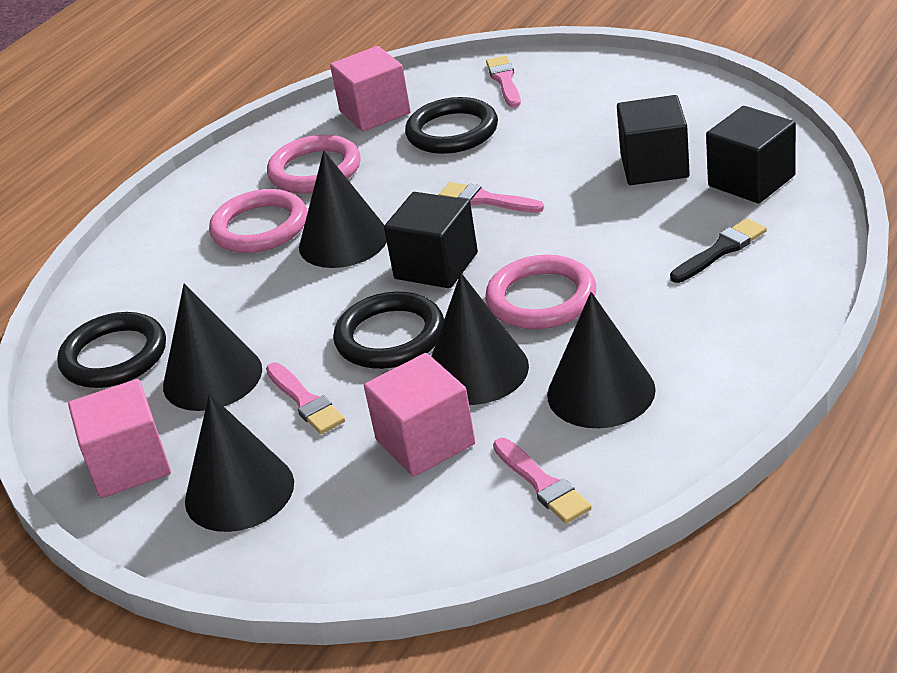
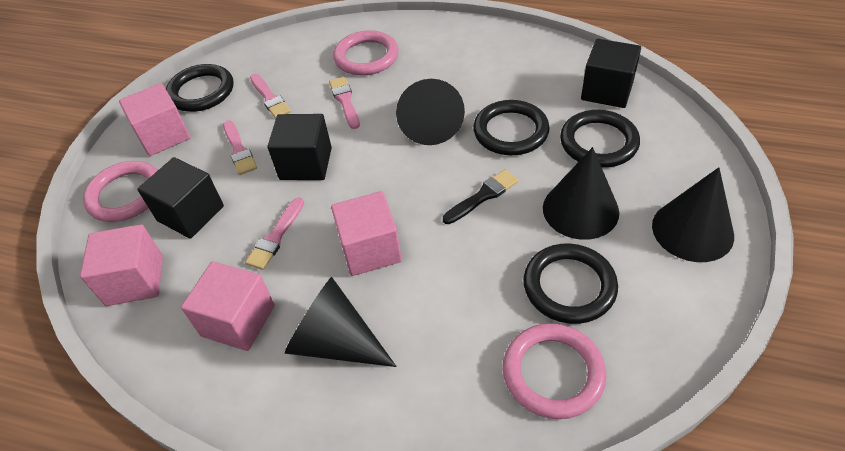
black cone: [163,283,262,411] [185,394,294,532] [299,150,387,268] [431,273,529,405] [547,292,656,428] = 5 -> [285,277,397,367] [396,79,465,145] [543,147,619,240] [652,167,734,262] = 4
black ring: [57,312,166,388] [333,292,444,369] [405,97,498,154] = 3 -> [166,64,233,112] [473,100,550,155] [523,244,618,324] [560,110,640,168] = 4
pink cube: [68,379,171,498] [330,46,411,131] [364,353,475,477] = 3 -> [80,224,163,306] [119,83,190,156] [181,261,275,351] [331,191,402,276] = 4

